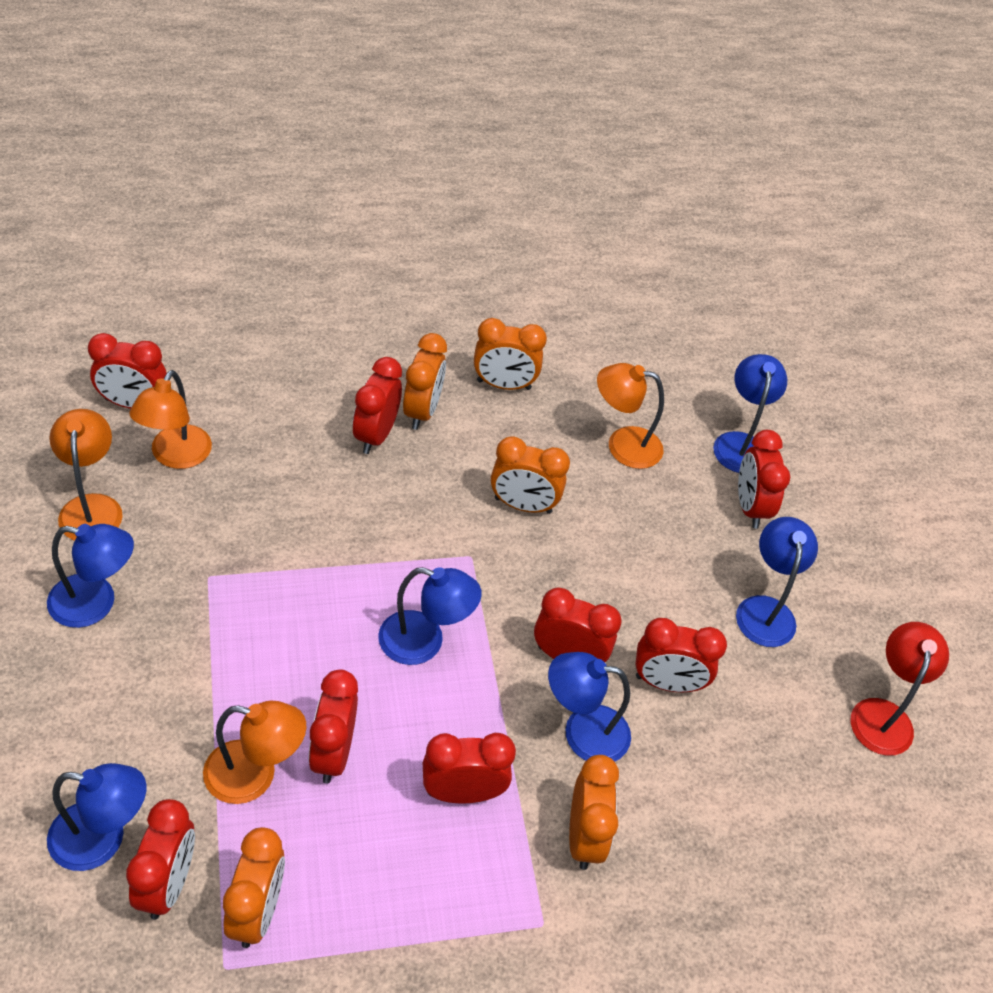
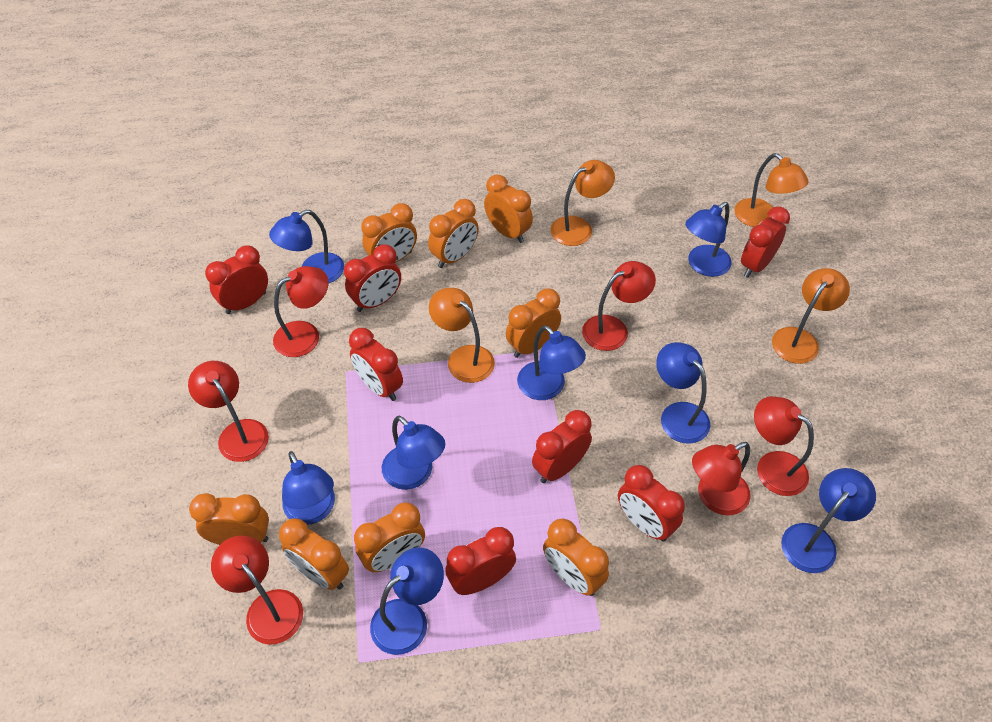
blue lamp: [47,524,134,628] [47,763,146,871] [378,567,482,665] [548,652,631,761] [713,354,787,473] [736,517,818,647] = 6 -> [269,210,344,284] [282,451,335,525] [370,547,444,655] [382,416,445,490] [517,325,586,400] [656,342,710,444] [685,202,732,277] [781,468,876,573] = 8
orange clock: [223,827,285,948] [403,333,447,430] [474,318,547,390] [491,436,570,514] [569,755,619,870] = 5 -> [189,493,269,545] [279,518,349,590] [354,502,425,572] [362,203,417,263] [428,199,479,268] [484,174,533,243] [506,288,561,358] [543,518,609,596] = 8
red clock: [88,333,167,409] [126,799,195,920] [308,669,358,783] [353,357,402,454] [423,733,516,803] [534,587,622,662] [636,618,727,692] [738,430,790,529] = 8 -> [205,246,268,314] [344,244,401,312] [349,328,403,401] [445,527,516,595] [532,410,592,483] [618,465,685,542] [741,206,790,278] = 7
red lamp: [851,622,949,756] = 1 -> [188,361,269,462] [211,536,303,645] [273,266,328,357] [582,261,656,351] [692,442,751,515] [754,396,814,496] = 6

